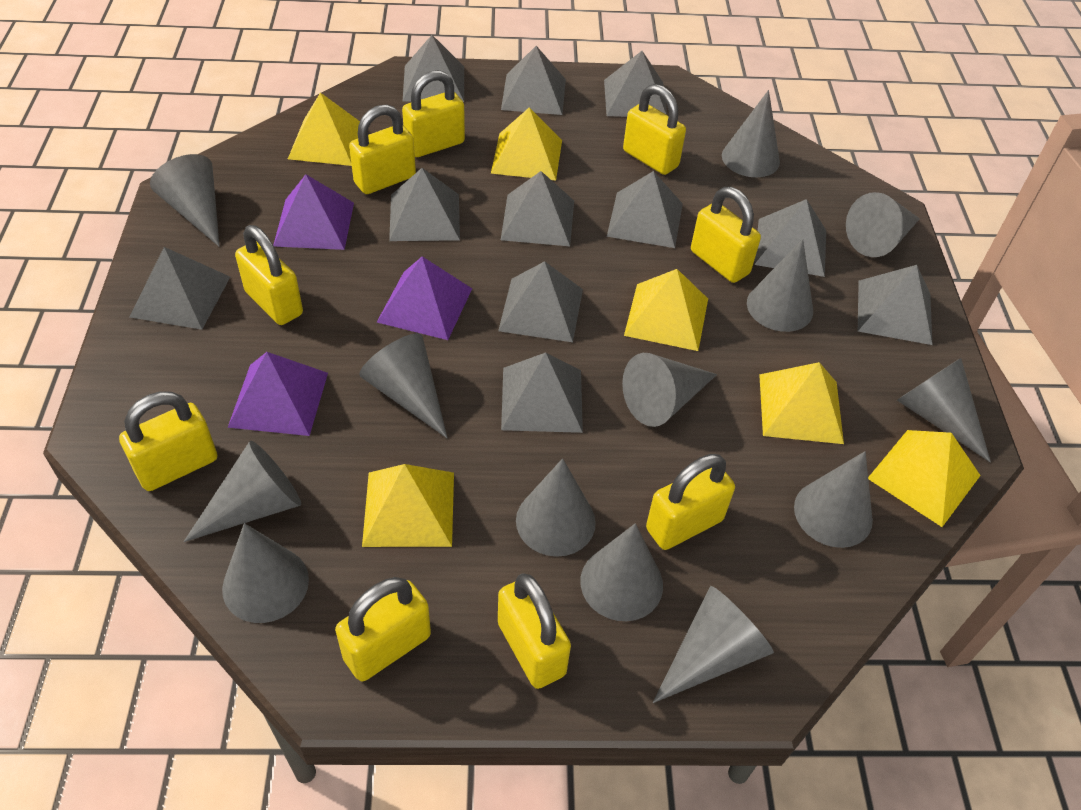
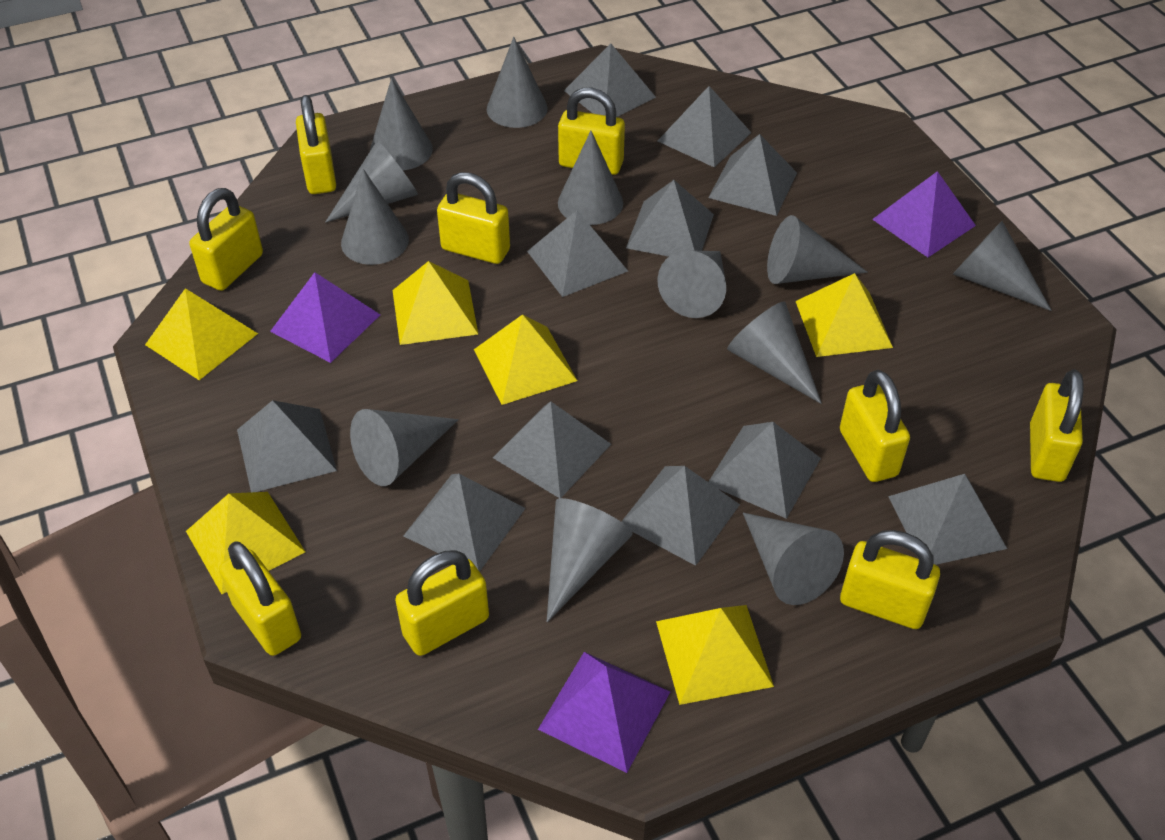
grey cone: [150,154,220,247] [184,440,301,542] [222,523,309,623] [359,333,447,438] [516,458,596,557] [580,523,663,621] [622,353,717,427] [653,586,774,703] [722,90,780,177] [747,239,813,332] [794,451,873,548] [846,192,920,257] [897,358,991,462] = 13 -> [326,141,418,222] [341,169,409,265] [350,409,459,486] [370,78,433,170] [487,37,548,128] [547,498,632,622] [558,131,623,225] [657,250,726,318] [727,301,822,404] [743,513,844,605] [767,215,868,284] [953,221,1052,311] = 12

